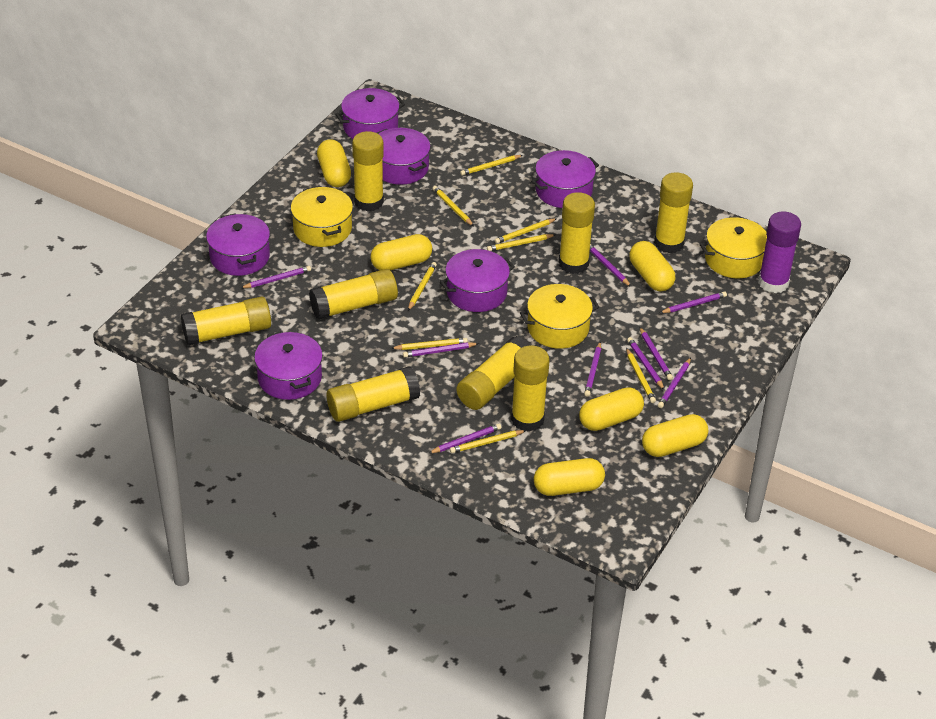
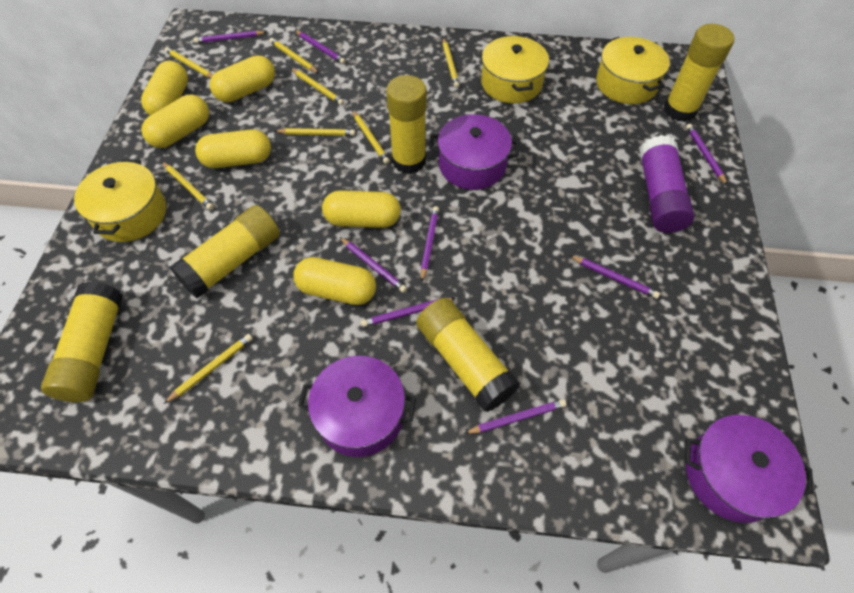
purple pencil: [241,266,311,288] [403,342,479,358] [429,424,501,453] [584,341,601,397] [590,244,631,287] [627,337,665,390] [640,327,673,380] [658,358,691,408] [660,291,727,313] = 9 -> [194,31,267,43] [295,30,346,64] [340,237,407,293] [361,298,455,327] [421,206,439,281] [464,399,566,434] [569,255,660,299] [686,124,727,185] = 8
purple pot: [206,213,270,276] [254,331,323,400] [335,88,405,139] [377,128,430,185] [440,249,515,312] [531,150,599,208] = 6 -> [298,356,416,457] [429,114,519,190] [685,415,814,523] = 3
yellow glue stick: [181,297,271,345] [309,269,398,320] [327,366,420,422] [352,131,384,211] [456,336,531,410] [511,346,550,432] [559,192,595,274] [654,172,693,253] = 8 -> [41,281,123,402] [170,205,280,298] [386,75,427,174] [416,298,520,412] [664,24,734,122] = 5

